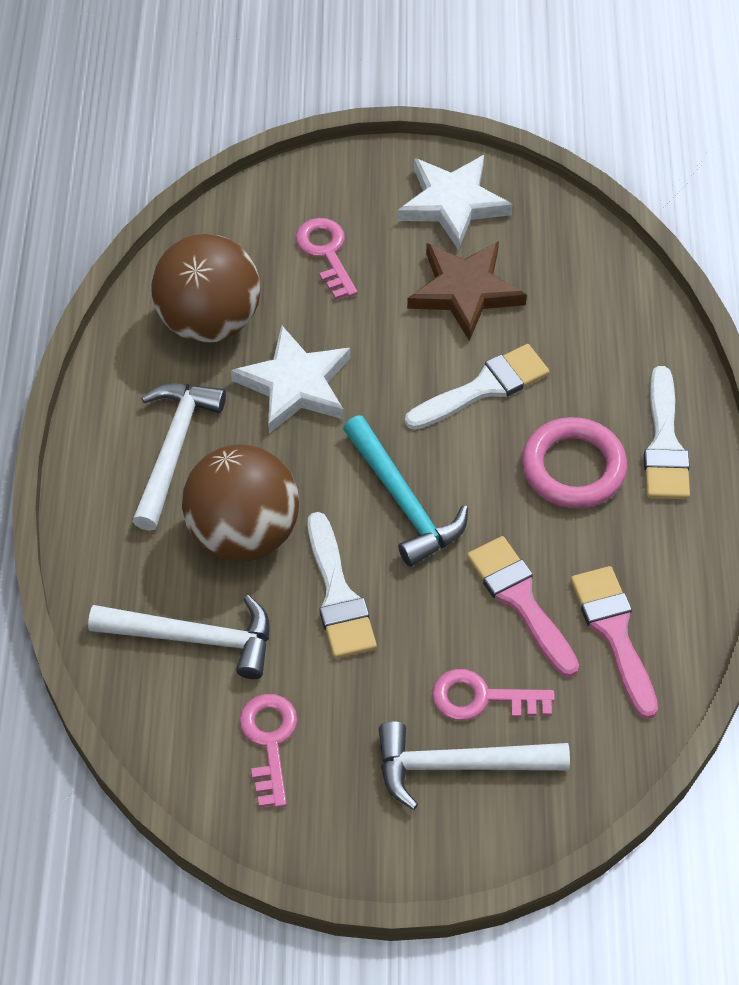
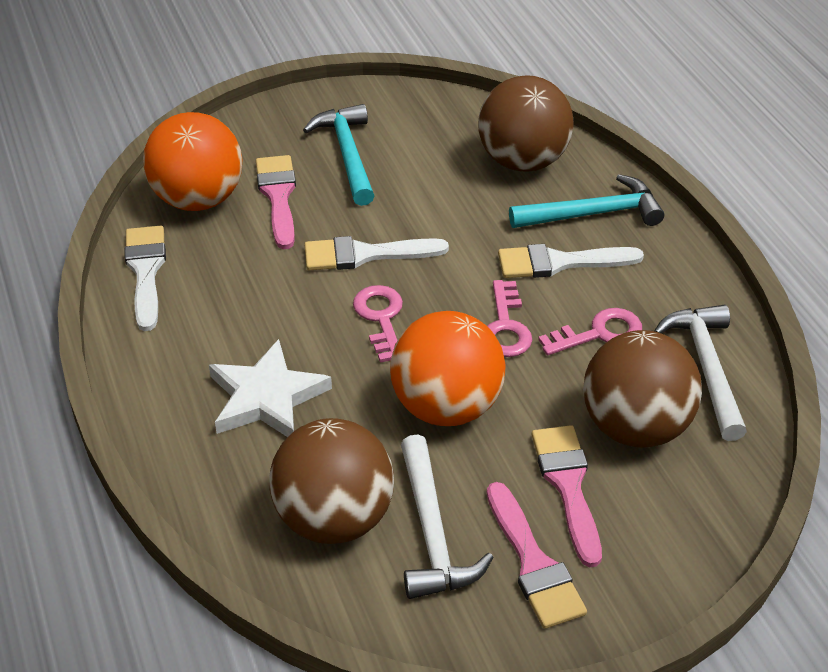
brown ball: [151,234,260,343] [182,444,299,562] = 2 -> [269,418,394,544] [478,75,574,172] [583,330,702,448] = 3
brown star: [407,241,527,341] = 1 -> none = 0
orange ball: none = 0 -> [143,112,242,211] [390,311,506,426] = 2
pink brush: [467,536,579,677] [571,566,658,719] = 2 -> [256,155,296,249] [487,482,587,629] [532,425,602,567] = 3
pink ring: [522,417,627,508] = 1 -> none = 0
turquoise hammer: [343,416,468,567] = 1 -> [303,104,374,206] [509,174,664,228] = 2
white hammer: [88,595,270,679] [132,383,226,531] [379,721,570,810] = 3 -> [401,434,493,599] [654,305,747,441] = 2
white star: [231,325,350,433] [397,155,513,250] = 2 -> [209,339,332,437] = 1

